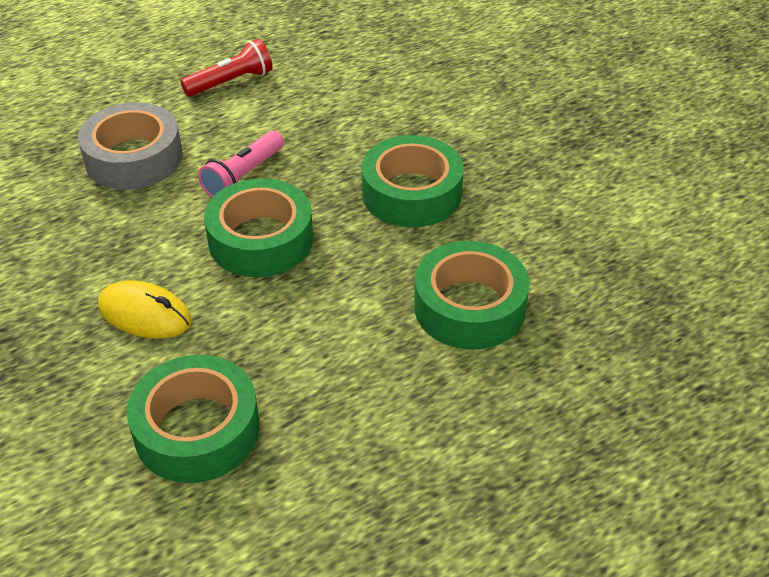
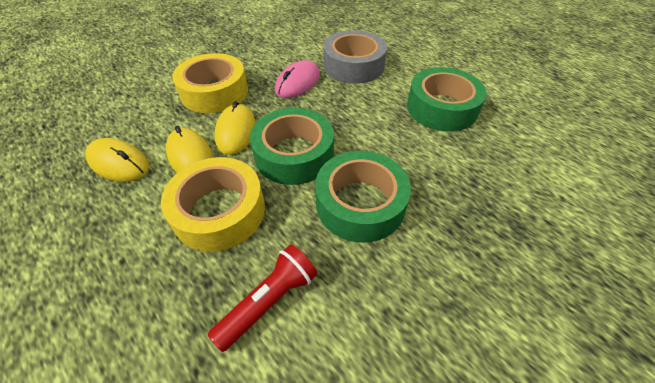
green tape: [127,355,260,483] [204,178,313,277] [362,135,464,227] [414,241,530,350] = 4 -> [250,108,334,185] [315,151,411,243] [407,67,487,131] = 3
pink flashlight: [198,131,284,198] = 1 -> none = 0
pink mouse: none = 0 -> [275,60,320,98] = 1
yellow mouse: [98,281,192,338] = 1 -> [85,138,149,182] [166,126,213,173] [214,101,256,155] = 3
yellow tape: none = 0 -> [161,157,265,252] [172,53,248,113] = 2

